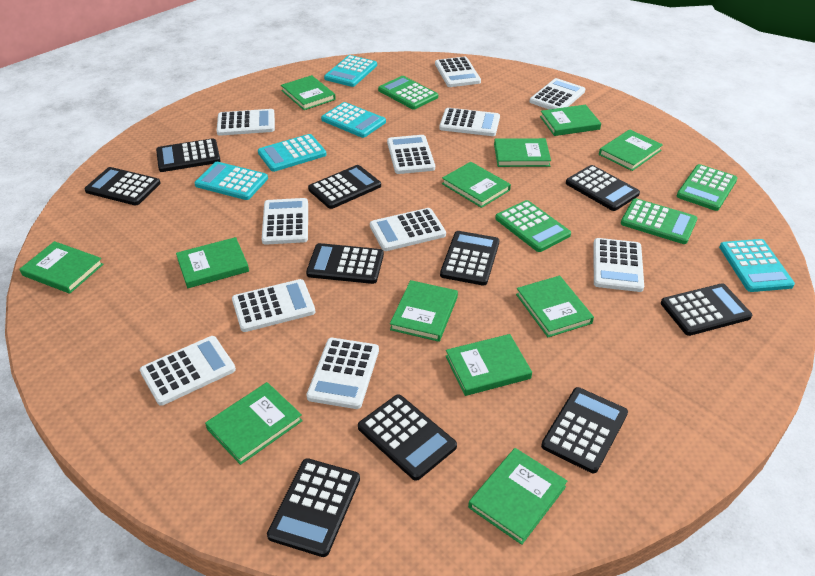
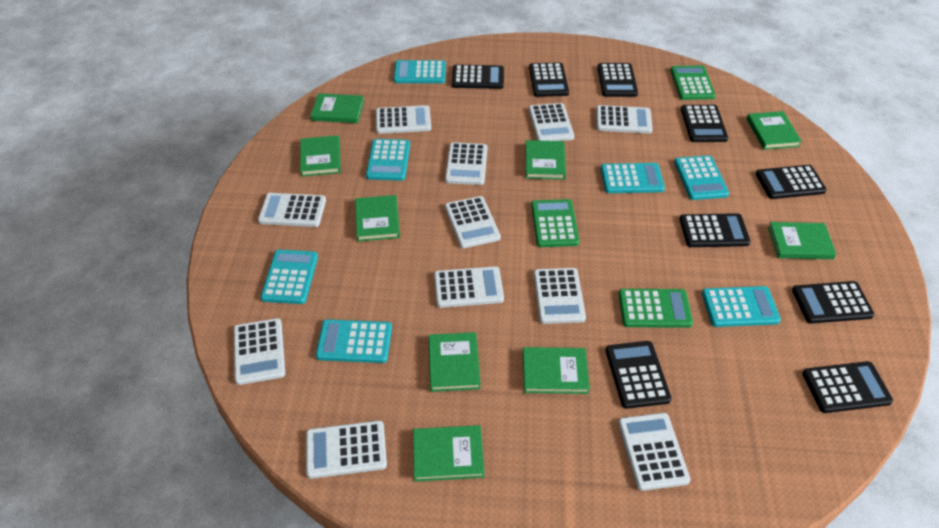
black calculator: [84,167,161,206] [156,138,221,172] [267,458,360,557] [306,243,384,284] [308,165,381,209] [358,394,457,481] [440,231,500,286] [541,387,628,473] [566,165,640,211] [661,283,752,336] = 10 -> [452,65,504,89] [529,62,569,97] [597,63,638,97] [605,341,672,409] [680,213,751,247] [681,105,728,142] [756,165,827,199] [792,281,874,323] [802,361,893,413] = 9
green book: [19,241,103,294] [176,237,249,288] [205,382,303,465] [281,75,336,110] [390,280,458,342] [442,162,511,208] [446,334,532,396] [468,448,567,545] [494,138,551,167] [516,276,594,337] [540,105,601,136] [599,129,663,171] = 12 -> [300,136,341,176] [310,93,364,123] [355,195,400,242] [413,425,484,482] [428,332,481,392] [523,347,590,394] [526,140,566,180] [747,111,802,150] [768,222,836,259] = 9
green calculator: [378,76,438,110] [495,200,571,252] [621,198,697,244] [677,164,737,211] = 4 -> [531,199,580,247] [618,289,693,328] [670,65,716,100] = 3
turquoise calculator: [194,162,268,200] [258,134,326,172] [321,102,386,138] [324,55,377,87] [719,239,795,292] = 5 -> [261,250,318,304] [316,319,392,363] [366,139,410,181] [393,60,446,83] [601,163,665,193] [674,155,729,200] [702,286,781,327] = 7

